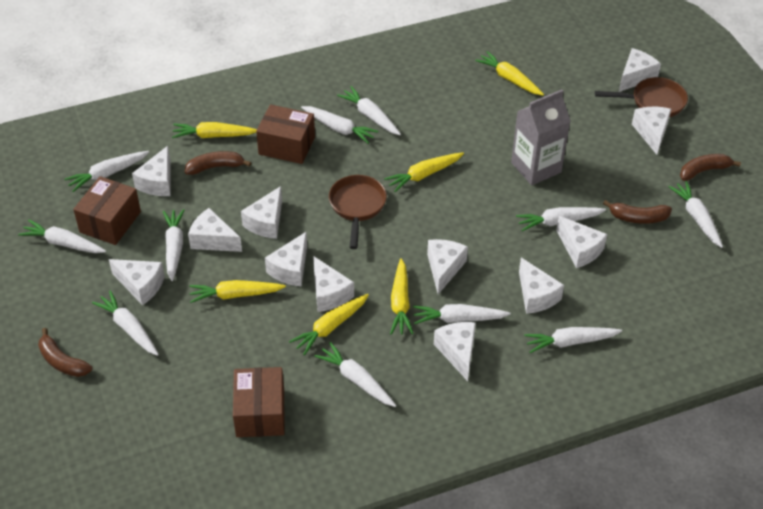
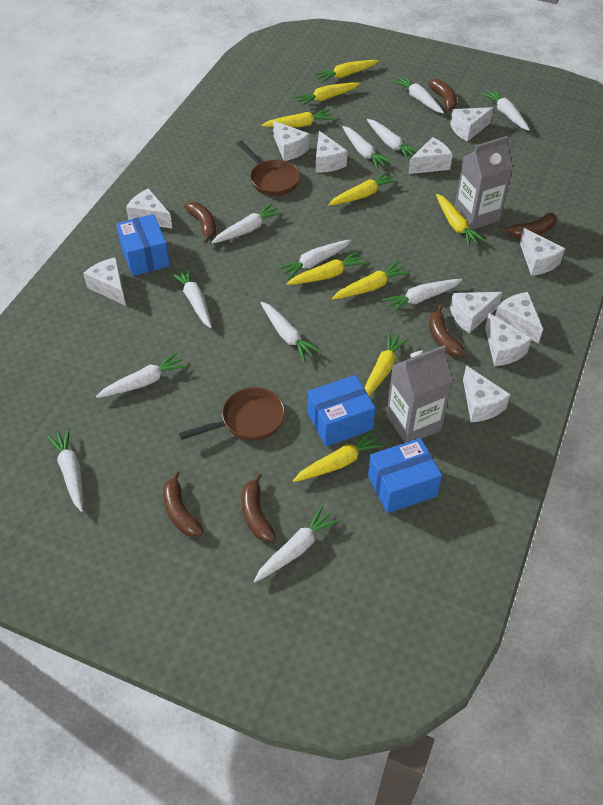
blue box: none = 0 -> [116,214,170,276] [308,375,375,446] [368,438,442,513] = 3
brown banana: [38,328,92,377] [185,151,251,175] [603,200,672,224] [680,154,741,181] = 4 -> [163,470,204,537] [184,202,216,243] [242,473,276,542] [428,79,457,113] [429,305,466,357] [500,213,556,238] = 6
brown box: [73,176,141,245] [233,367,285,437] [256,104,315,164] = 3 -> none = 0
grey carton: [511,89,571,185] = 1 -> [386,345,453,443] [455,136,513,230] = 2
white carrot: [18,220,106,253] [64,151,149,192] [92,290,159,356] [163,209,184,281] [301,106,378,144] [315,342,396,407] [337,86,401,135] [413,304,511,324] [516,207,606,231] [524,327,622,353] [668,181,723,248] = 11 -> [46,428,83,512] [96,352,187,398] [170,267,212,328] [211,203,283,244] [254,506,340,582] [261,302,321,362] [277,239,351,280] [342,126,392,169] [367,119,418,160] [382,279,462,314] [393,76,444,113] [482,89,530,131] = 12
white cheese: [109,259,165,305] [132,146,171,196] [188,208,242,252] [241,186,282,239] [265,232,307,287] [313,256,354,312] [427,239,468,294] [434,322,476,381] [519,258,564,314] [556,216,607,268] [619,48,661,92] [632,107,671,155] = 12 -> [83,257,126,306] [126,188,172,229] [273,121,310,161] [316,131,347,172] [408,137,453,174] [450,107,493,142] [450,292,503,333] [463,366,511,422] [485,313,532,366] [495,292,543,343] [520,228,565,276] = 11
yellow carrot: [172,122,257,138] [189,280,286,303] [289,294,369,355] [384,152,464,192] [390,258,414,335] [475,51,544,96] = 6 -> [261,109,334,127] [287,251,367,285] [293,429,385,482] [294,82,360,107] [315,60,379,83] [328,171,398,206] [332,261,410,299] [365,332,409,396] [436,194,486,247] = 9

